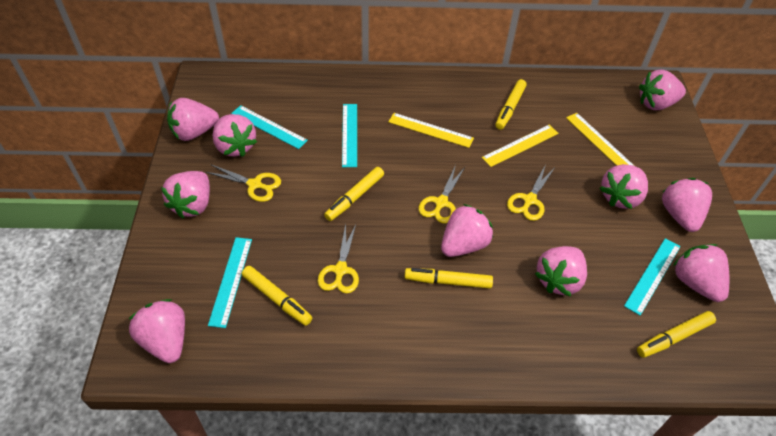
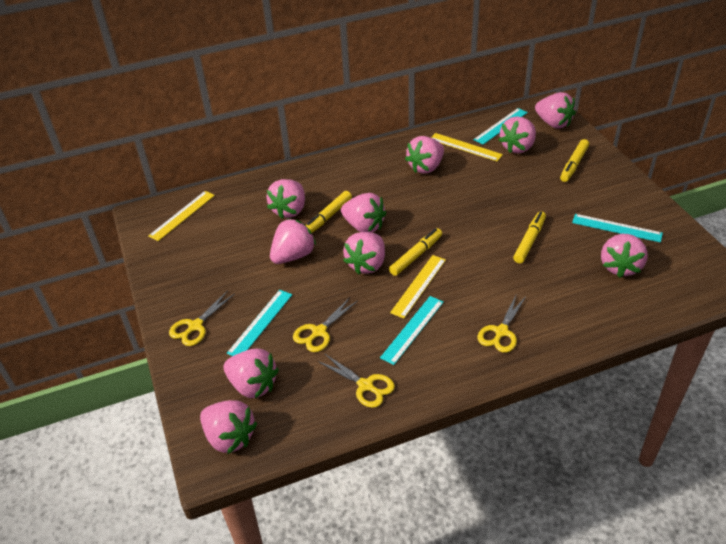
yellow marker: [242,266,312,326] [324,167,384,221] [405,268,493,289] [495,79,527,130] [637,311,716,358] = 5 -> [306,191,352,233] [389,228,442,276] [513,211,546,263] [560,139,589,182] = 4

